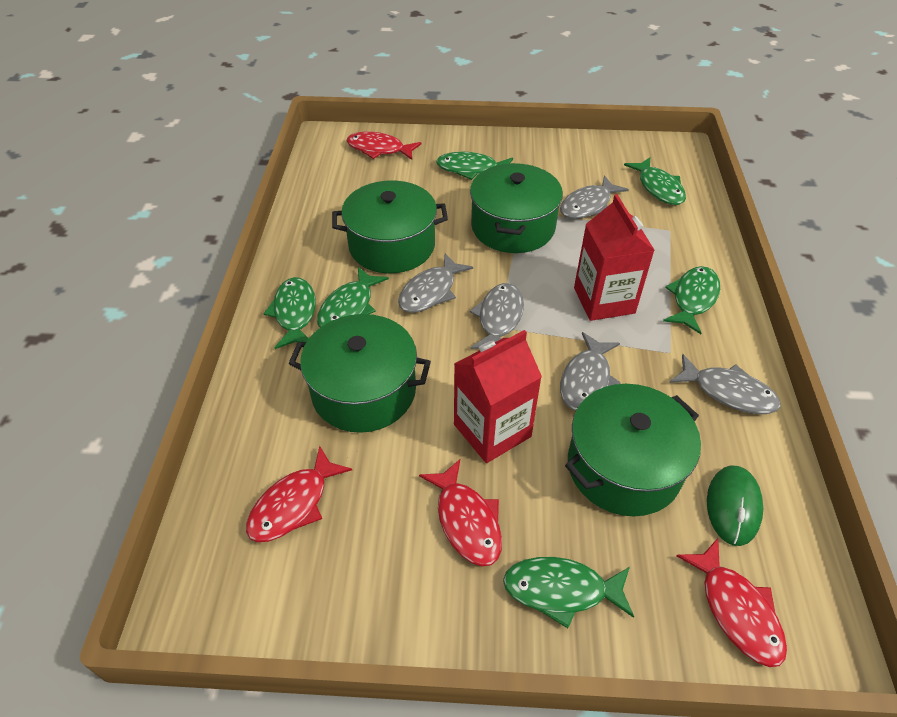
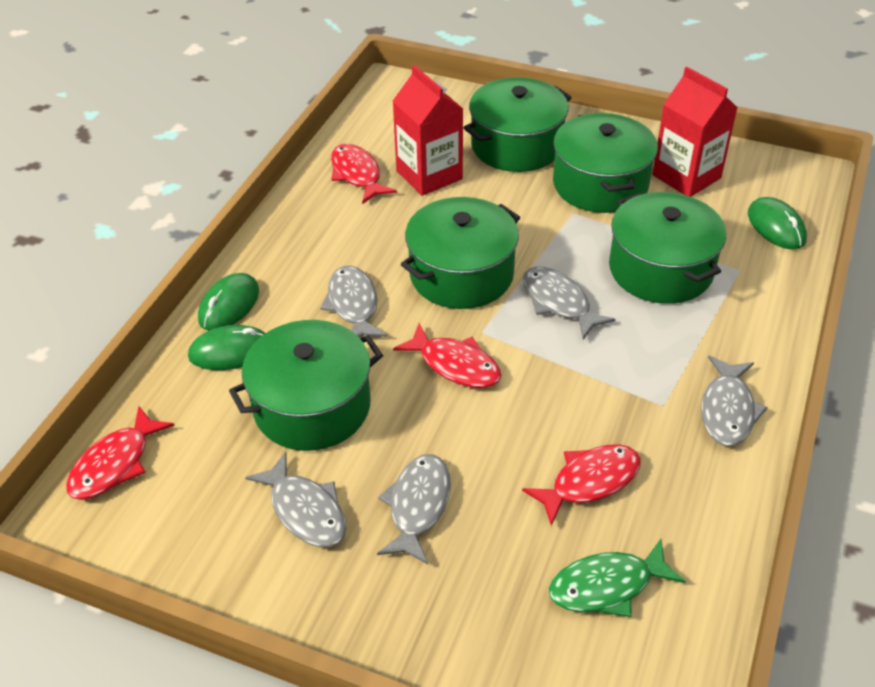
green fish: [263,277,316,349] [317,267,389,328] [436,152,513,180] [503,557,634,628] [624,157,686,205] [663,266,720,334] = 6 -> [549,539,686,617] = 1
green mouse: [707,465,763,546] = 1 -> [188,325,266,370] [198,273,259,330] [748,197,807,249] = 3
green pot: [289,314,431,433] [332,181,448,273] [470,163,563,253] [565,384,701,516] = 4 -> [229,320,383,451] [401,197,520,309] [464,77,572,172] [553,113,658,213] [609,192,726,304] = 5

